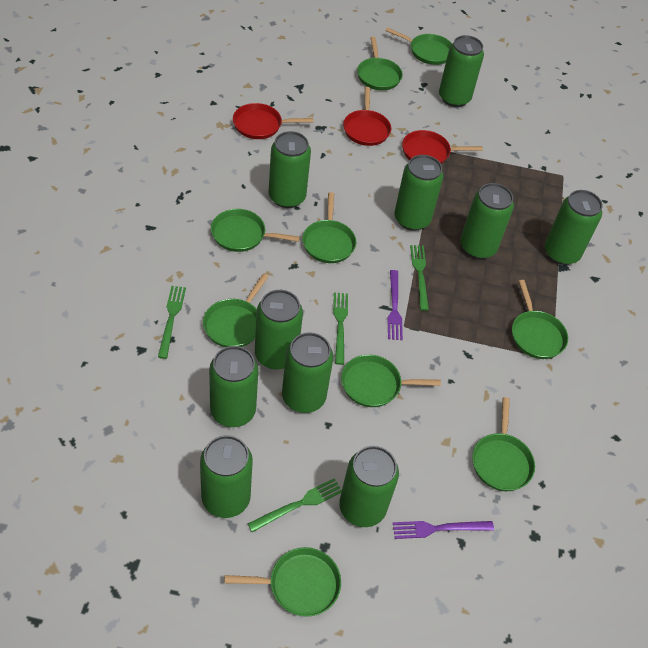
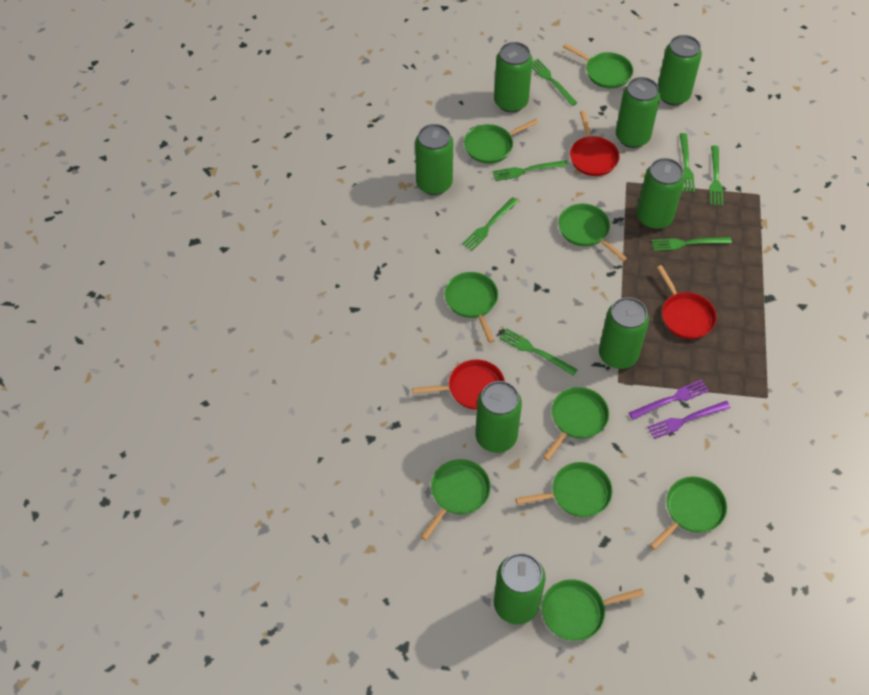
green can: [200,435,253,518] [209,346,258,427] [255,290,303,370] [268,131,311,208] [282,332,334,413] [339,446,399,527] [394,155,443,231] [439,35,484,107] [460,183,514,259] [545,190,603,265] = 10 -> [415,124,453,195] [475,381,522,453] [494,42,533,113] [494,553,546,624] [599,297,649,369] [616,77,660,148] [637,158,685,229] [658,35,702,105] = 8
green fork: [158,286,186,359] [247,478,342,532] [333,292,348,365] [410,245,429,311] = 4 -> [462,197,518,251] [492,160,568,181] [499,329,578,376] [532,59,577,106] [651,237,732,251] [680,133,695,192] [710,146,723,206] = 7

